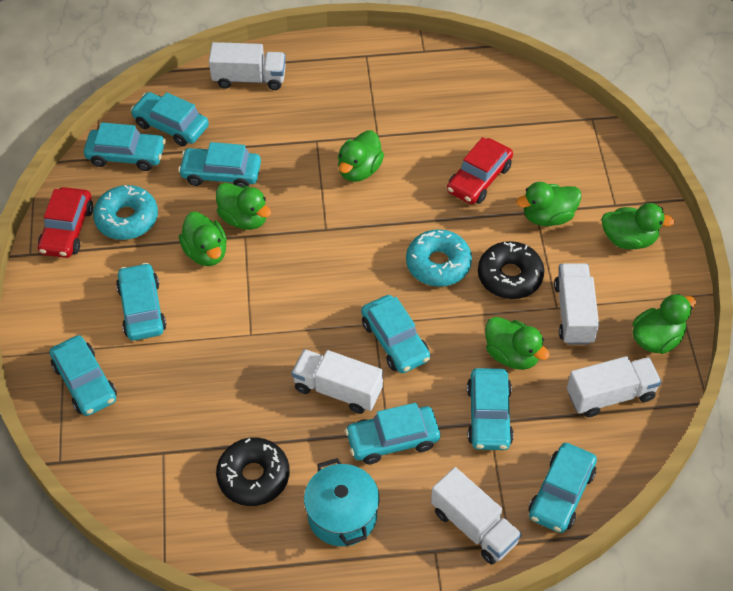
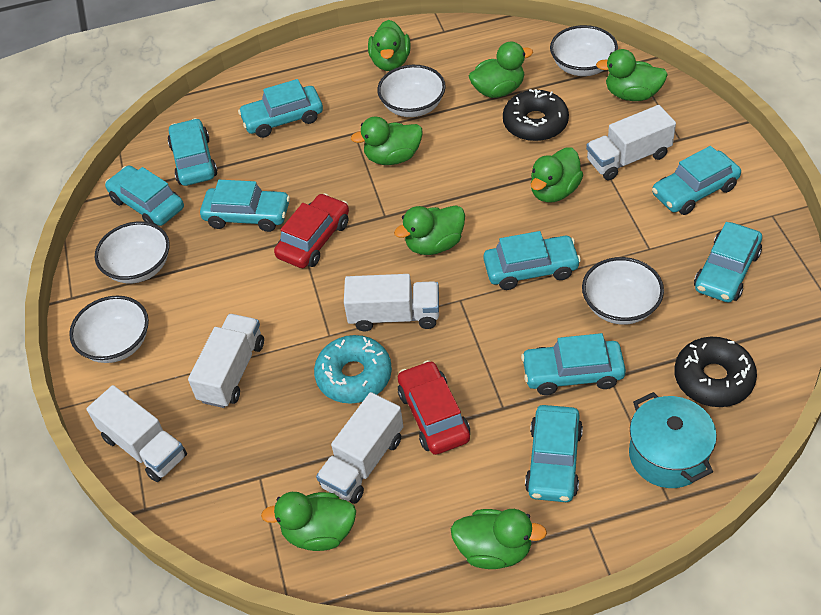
green duck: [179,212,227,266] [216,183,271,230] [338,130,384,182] [485,317,550,370] [516,182,582,226] [601,203,675,249] [632,294,696,354] = 7 -> [261,492,356,551] [351,116,422,165] [368,20,411,71] [394,205,465,255] [451,509,547,569] [469,42,533,98] [531,148,583,203] [596,49,668,101] = 8
turquoise donut: [93,185,158,240] [406,229,472,287] = 2 -> [314,335,392,404] = 1
white bowl: none = 0 -> [69,295,149,363] [95,222,170,284] [377,65,446,117] [550,25,618,76] [582,257,664,325] = 5

